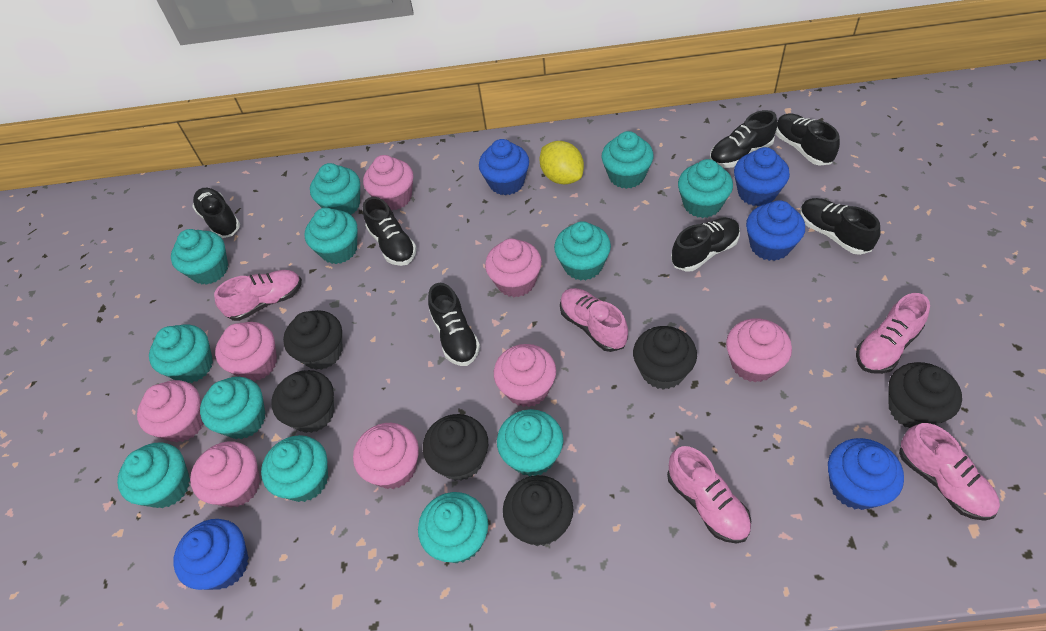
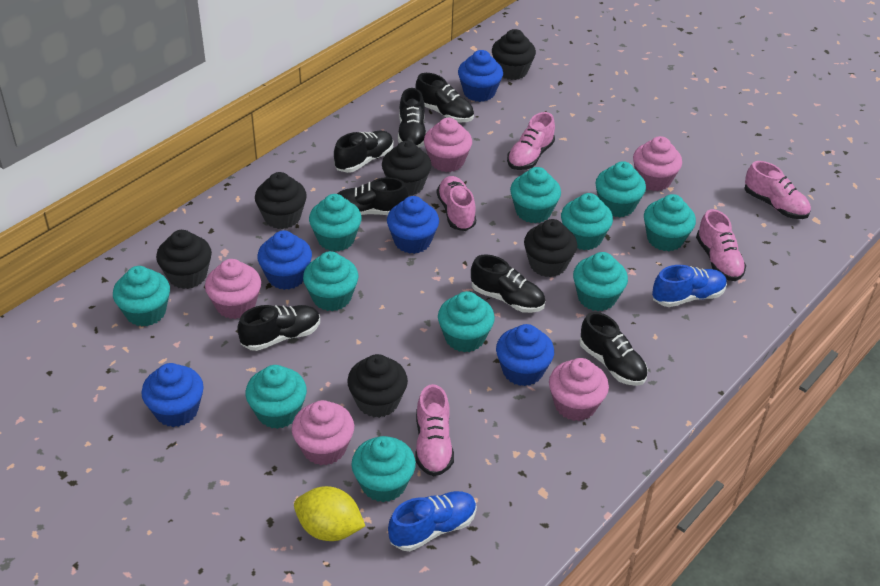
blue shoe: none = 0 -> [388,491,477,551] [652,265,727,307] = 2
pink cupcake: [137,380,204,442] [190,441,260,508] [215,322,277,381] [353,423,419,489] [363,155,413,211] [485,239,542,297] [494,344,556,407] [726,318,792,383] = 8 -> [205,259,261,319] [292,400,354,465] [424,118,472,172] [549,358,609,421] [633,136,682,191] = 5
turquoise cupcake: [117,442,190,508] [149,324,213,383] [171,229,228,285] [200,377,265,439] [261,435,328,502] [305,208,357,264] [310,163,360,215] [418,492,488,563] [497,409,563,476] [554,221,611,281] [601,131,654,189] [678,159,733,218] = 12 -> [113,266,170,326] [245,365,307,429] [303,251,358,311] [309,194,362,252] [351,436,416,502] [438,291,495,352] [510,167,561,223] [561,193,613,250] [573,252,628,311] [595,161,646,217] [644,194,696,251] = 11

